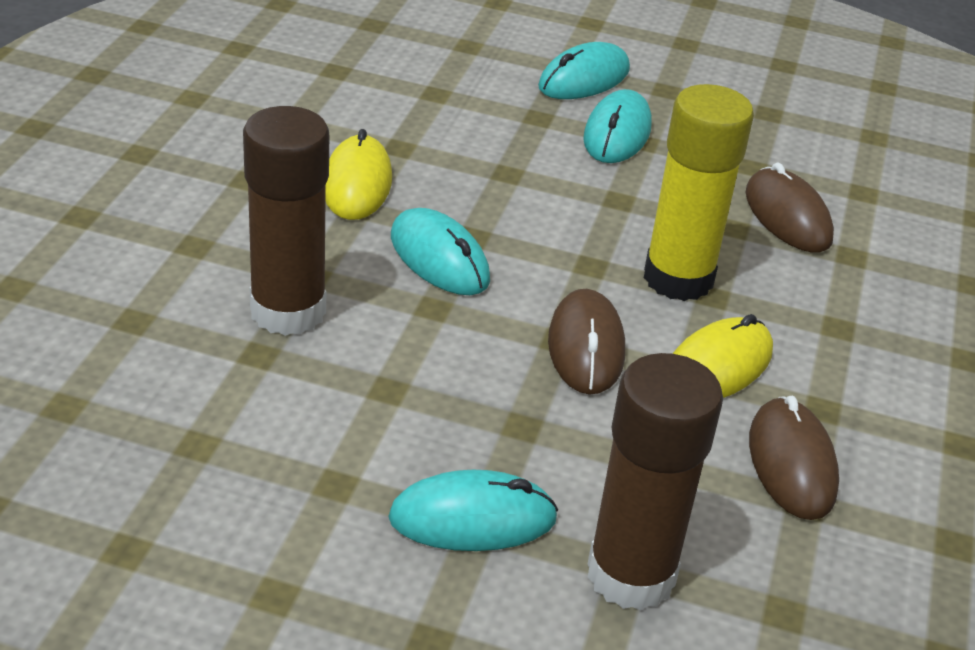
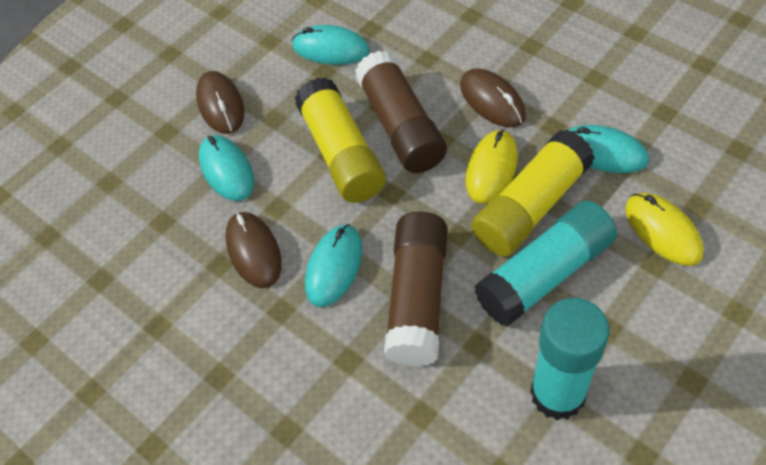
turquoise glue stick: none = 0 -> [474,201,617,327] [530,298,610,420] = 2
yellow glue stick: [644,84,754,301] = 1 -> [295,77,386,203] [472,129,595,257] = 2

